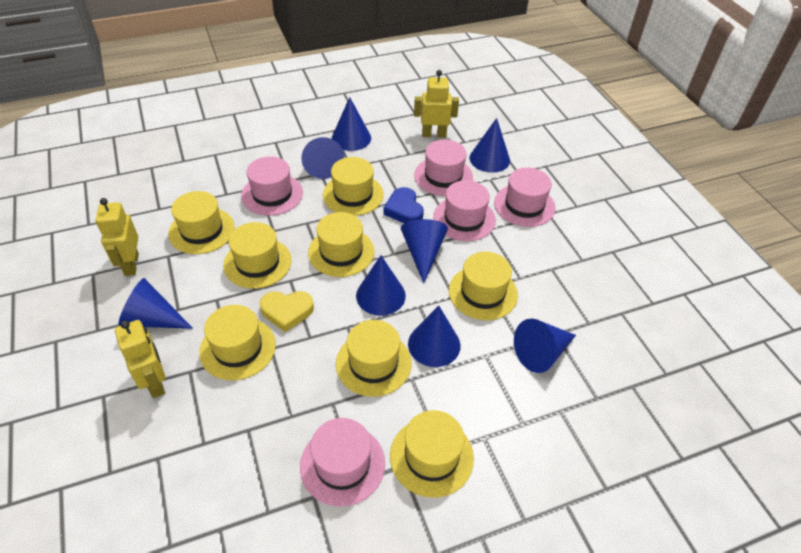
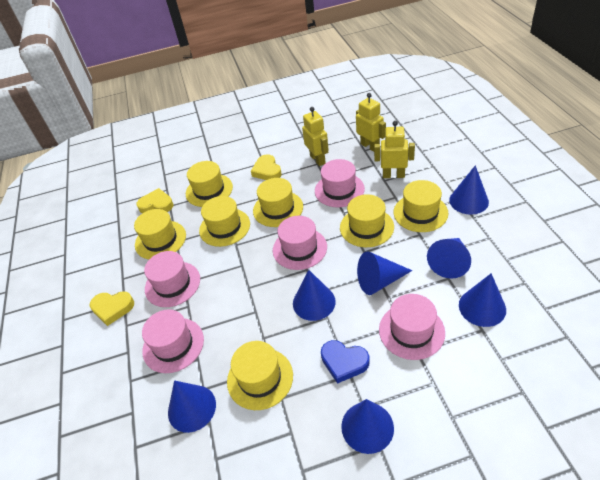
blue cone: [118,278,193,329] [301,137,344,179] [332,97,371,151] [356,256,406,316] [401,219,448,283] [408,306,460,367] [470,118,510,173] [514,319,576,373] = 8 -> [168,380,216,433] [293,270,336,321] [341,399,394,454] [357,251,412,295] [427,238,471,279] [449,165,489,215] [459,273,506,327] = 7
yellow hat: [168,191,235,254] [199,305,276,380] [223,222,292,289] [308,212,374,277] [323,157,384,216] [336,320,412,397] [390,410,474,498] [449,252,518,320] = 8 -> [134,209,186,259] [186,161,233,207] [199,196,250,247] [227,341,293,410] [253,178,303,227] [340,194,394,247] [394,180,448,232] = 7
yellow heart: [260,291,314,332] = 1 -> [90,291,134,326] [136,188,173,213] [251,154,282,180] = 3

